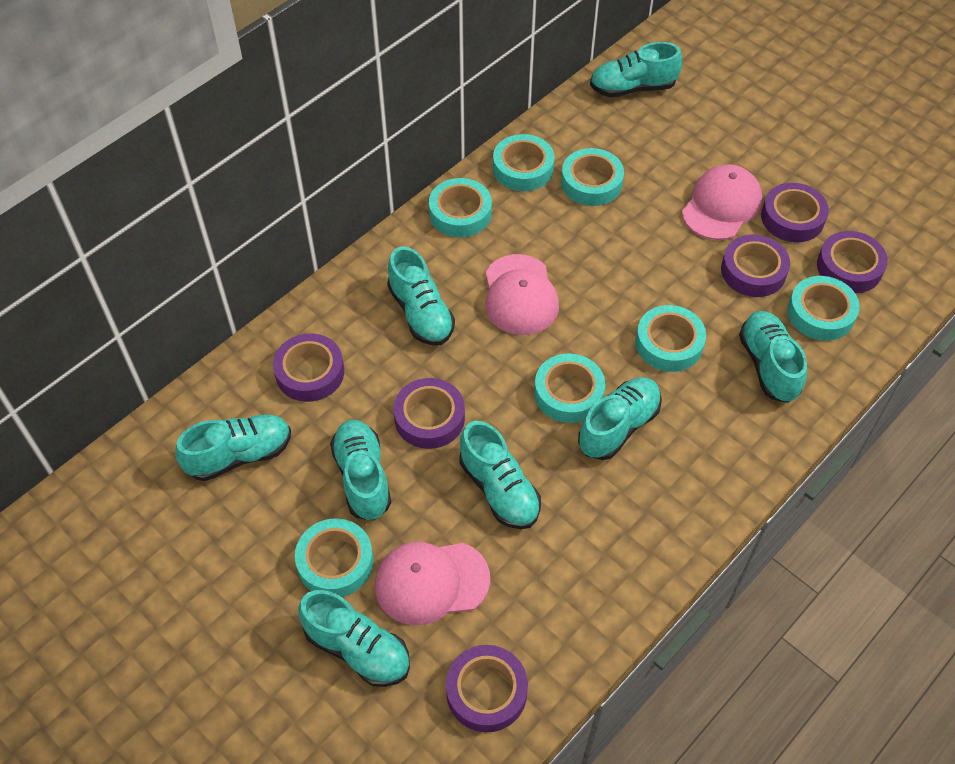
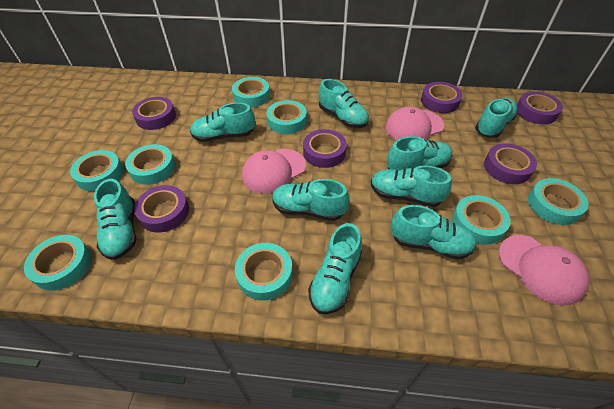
turquoise shoe: [175,414,291,481] [298,590,410,687] [330,420,391,520] [387,246,455,345] [459,421,541,529] [578,377,662,460] [590,42,682,97] [739,311,807,403] = 8 -> [94,179,136,260] [190,102,255,142] [272,179,349,221] [308,223,362,314] [319,79,369,128] [371,165,452,207] [387,136,453,170] [390,205,477,260] [475,98,518,138] = 9
turquoise tape: [295,518,373,597] [429,178,492,237] [493,134,554,191] [534,353,605,423] [561,148,624,206] [635,305,706,372] [787,276,860,341] = 7 -> [24,235,92,291] [70,150,124,191] [125,144,175,185] [232,77,270,107] [235,243,293,301] [267,100,307,134] [452,195,511,245] [528,178,589,225] = 8

